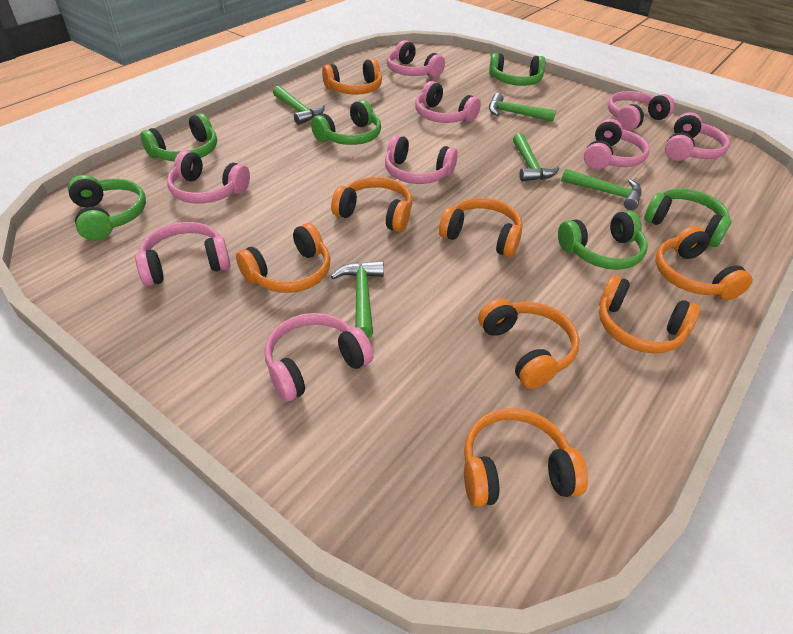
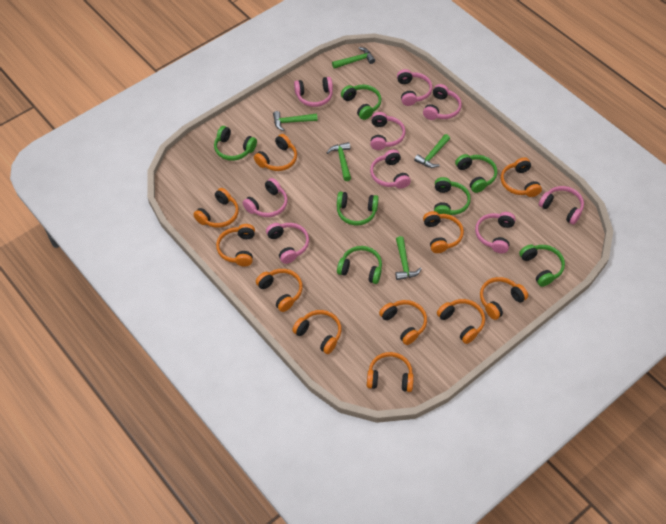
green headphones: [68,175,146,241] [140,113,217,161] [311,100,381,145] [489,53,545,86] [558,211,648,270] [644,189,732,247] = 6 -> [214,126,257,161] [337,192,379,225] [337,246,382,284] [341,85,381,120] [434,177,471,215] [455,154,497,193] [519,244,565,287] = 7
orange headphones: [236,223,330,293] [322,59,382,95] [331,177,412,232] [439,198,523,257] [464,408,588,507] [478,298,579,389] [599,275,700,354] [655,226,753,300] = 8 -> [193,188,239,228] [216,224,255,266] [254,134,297,171] [256,269,303,312] [292,310,342,354] [367,352,414,392] [379,300,427,345] [423,211,464,253] [437,299,485,344] [480,277,528,320] [501,157,542,197] = 11

